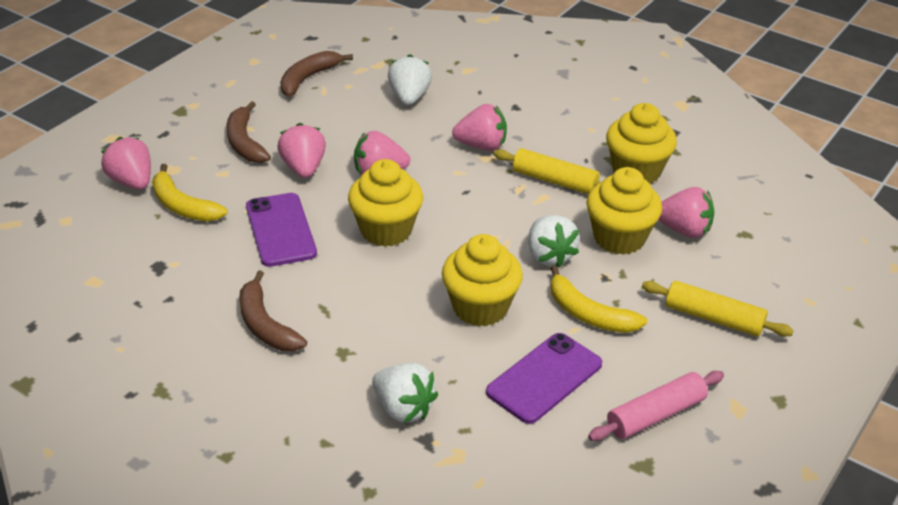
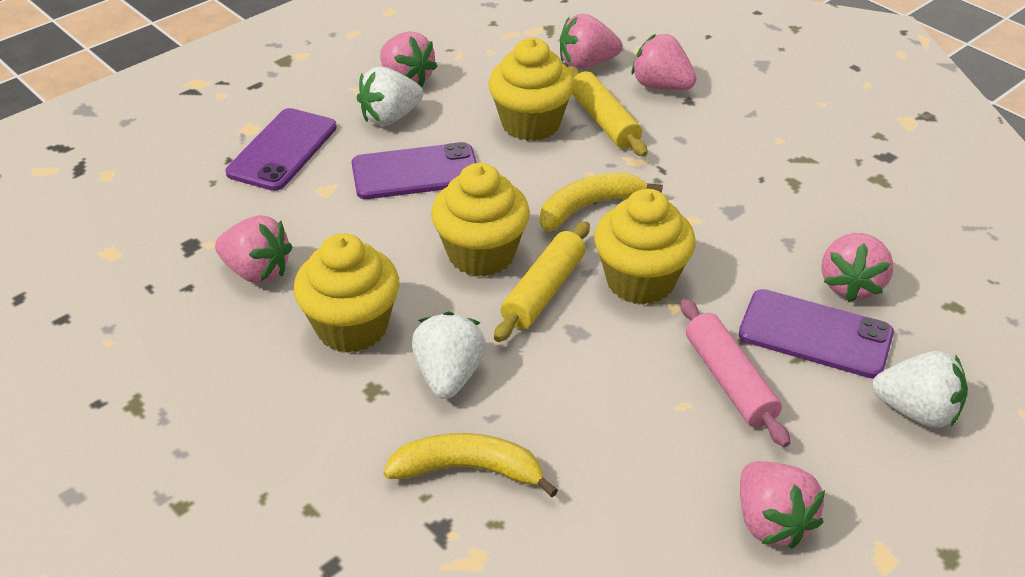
brown banana: [227,101,271,163] [239,271,307,351] [280,51,353,97] = 3 -> none = 0
pink strawberry: [101,137,151,189] [277,123,326,178] [354,131,410,175] [452,104,507,151] [658,187,714,238] = 5 -> [215,215,292,284] [380,31,438,87] [560,14,623,69] [632,34,697,90] [740,461,825,548] [821,233,893,302] = 6
purple phone: [246,193,317,267] [486,333,602,424] = 2 -> [225,108,337,191] [352,142,477,199] [739,289,894,379] = 3

